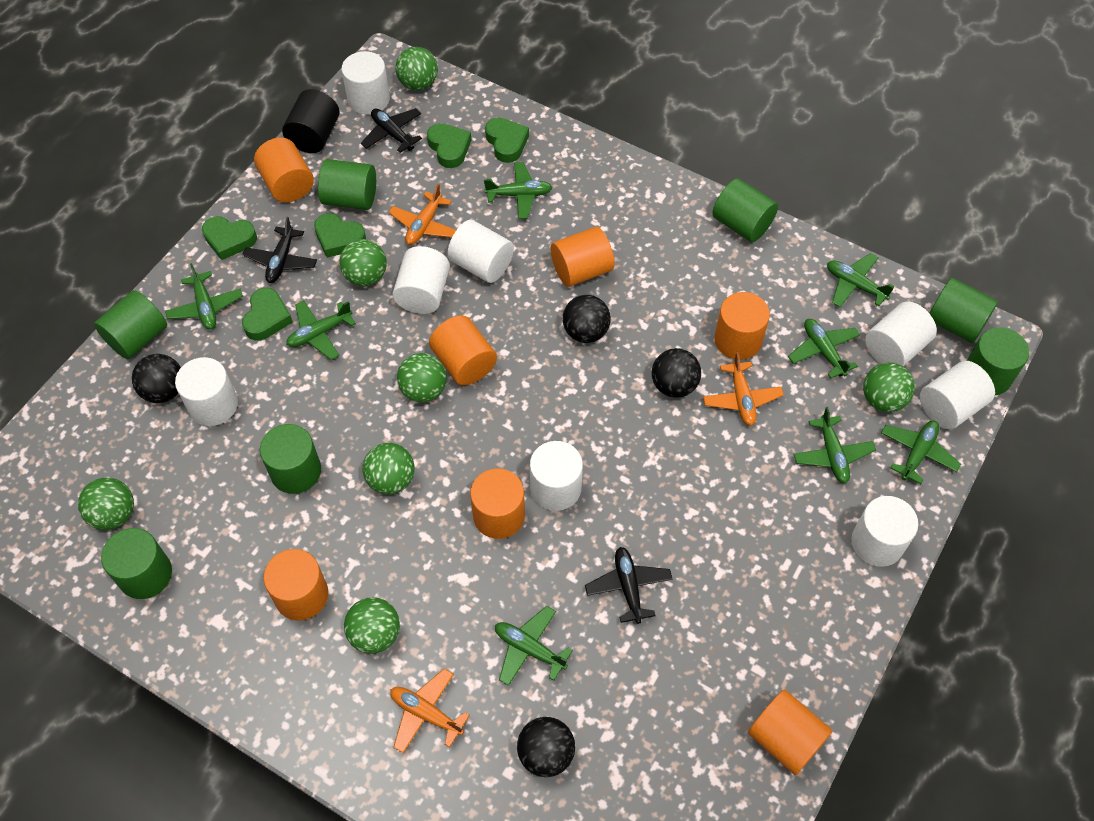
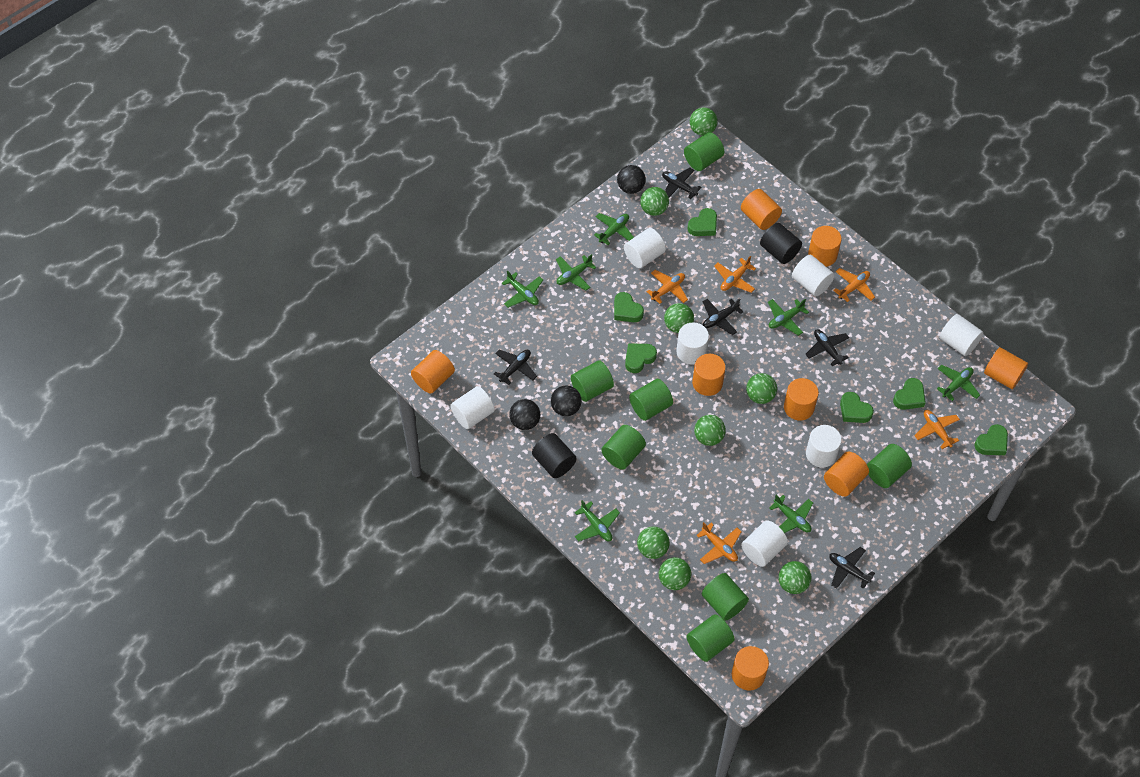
black ball: [132,354,181,403] [517,717,575,777] [563,295,611,343] [652,348,701,398] = 4 -> [509,399,540,430] [551,385,582,416] [617,165,646,194] = 3
black cylinder: [282,89,340,153] = 1 -> [532,433,577,478] [760,223,802,264] = 2
black plane: [242,217,317,283] [361,108,422,153] [585,547,672,624] = 3 -> [494,349,537,385] [662,168,702,199] [703,298,743,335] [805,329,849,366] [829,547,875,589] = 5
green ball: [78,477,134,530] [340,239,387,286] [344,597,400,654] [363,443,415,494] [395,47,438,90] [397,353,447,403] [863,362,915,412] = 7 -> [637,527,670,559] [640,187,669,216] [659,557,691,590] [664,303,694,333] [690,108,718,136] [694,415,726,446] [746,373,777,404] [778,561,811,594] = 8
green heart: [202,216,257,260] [242,288,293,341] [314,213,366,258] [427,123,471,168] [485,118,529,163] = 5 -> [614,292,644,322] [625,343,657,373] [687,208,717,236] [840,392,874,423] [893,378,926,410] [974,424,1008,455] = 6
green plane: [165,263,243,330] [286,300,356,360] [484,162,553,219] [495,606,573,686] [788,319,860,379] [793,407,876,484] [827,253,894,307] [881,420,961,484] = 8 -> [502,270,543,308] [556,254,596,291] [575,500,620,541] [594,213,634,245] [768,299,809,336] [769,495,813,533] [937,365,980,401] = 7
orange cylinder: [254,138,314,202] [263,549,328,620] [429,315,497,385] [470,468,525,539] [551,227,615,287] [714,292,770,360] [748,689,832,775] = 7 -> [411,350,455,394] [692,354,726,396] [732,646,769,690] [741,189,782,230] [784,378,819,421] [808,226,842,267] [824,452,869,497] [984,347,1028,389] = 8
orange plane: [389,184,456,245] [390,668,470,753] [703,352,784,426] = 3 -> [647,270,688,304] [696,522,742,564] [714,256,756,293] [833,268,875,302] [914,410,960,449] = 5
white cylinder: [175,357,238,426] [341,51,390,115] [393,246,450,314] [447,220,514,283] [530,441,583,511] [852,496,918,567] [865,301,937,366] [920,361,995,429] = 8 -> [450,386,495,429] [624,228,666,268] [676,323,709,365] [741,520,788,567] [792,255,835,296] [806,425,842,468] [939,314,983,356] = 7

